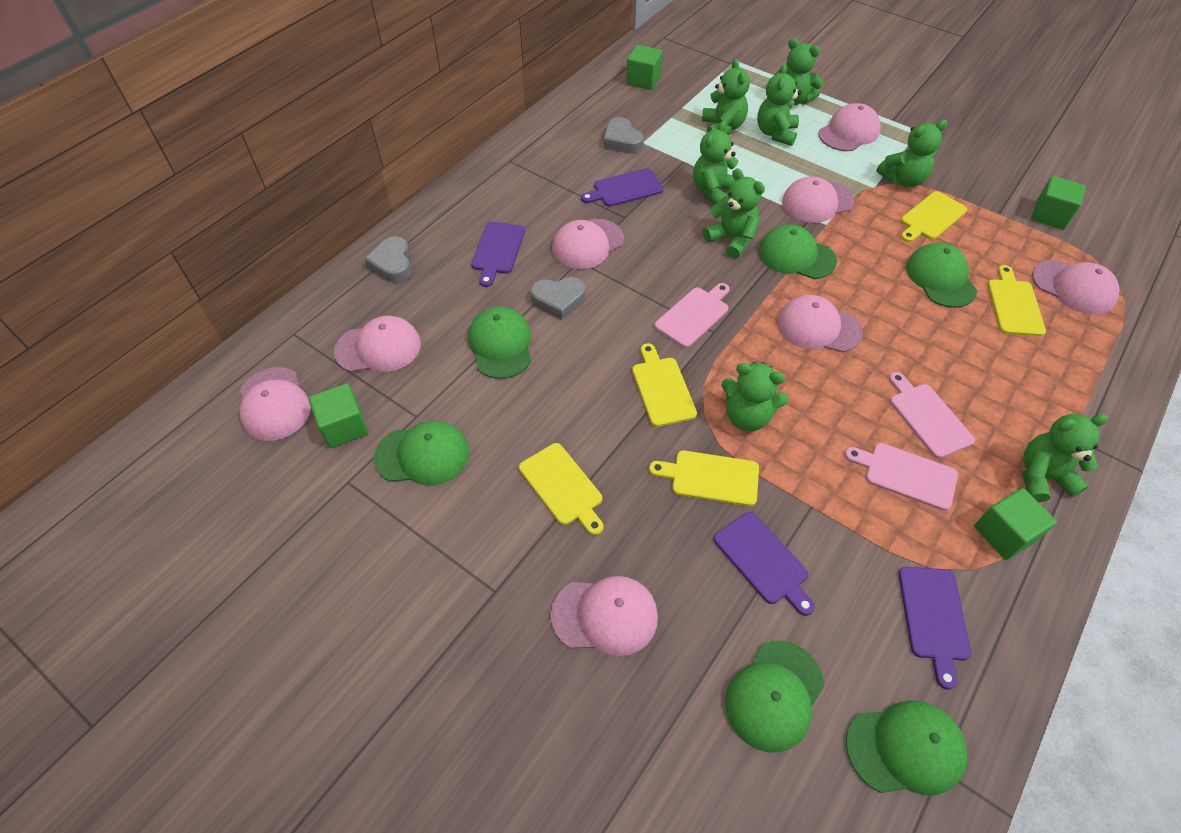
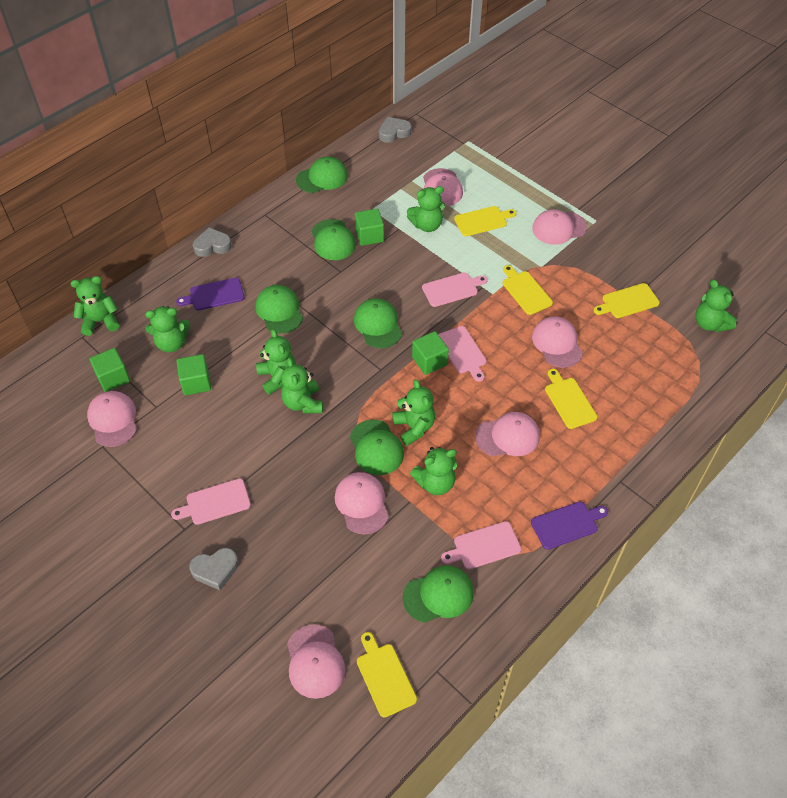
pink cap: [240,367,311,441] [334,316,421,372] [551,576,658,656] [552,219,624,269] [777,295,863,352] [782,176,855,223] [819,103,881,151] [1032,260,1119,315] = 8 -> [87,391,137,447] [287,624,345,699] [335,472,389,534] [423,168,463,206] [475,412,540,457] [532,209,587,245] [532,316,583,368] = 7
pink cutting board: [655,283,730,348] [845,443,958,511] [889,372,975,458] = 3 -> [171,478,251,525] [422,272,488,307] [438,326,487,382] [441,521,521,569] = 4
purple cutting board: [471,222,525,287] [581,168,663,207] [714,512,815,616] [898,567,971,690] = 4 -> [176,278,244,311] [531,502,608,550] = 2

